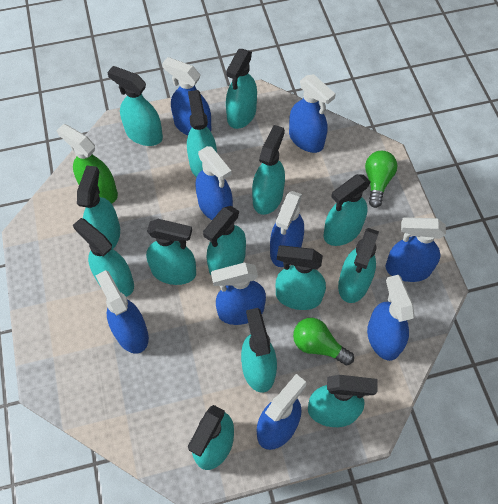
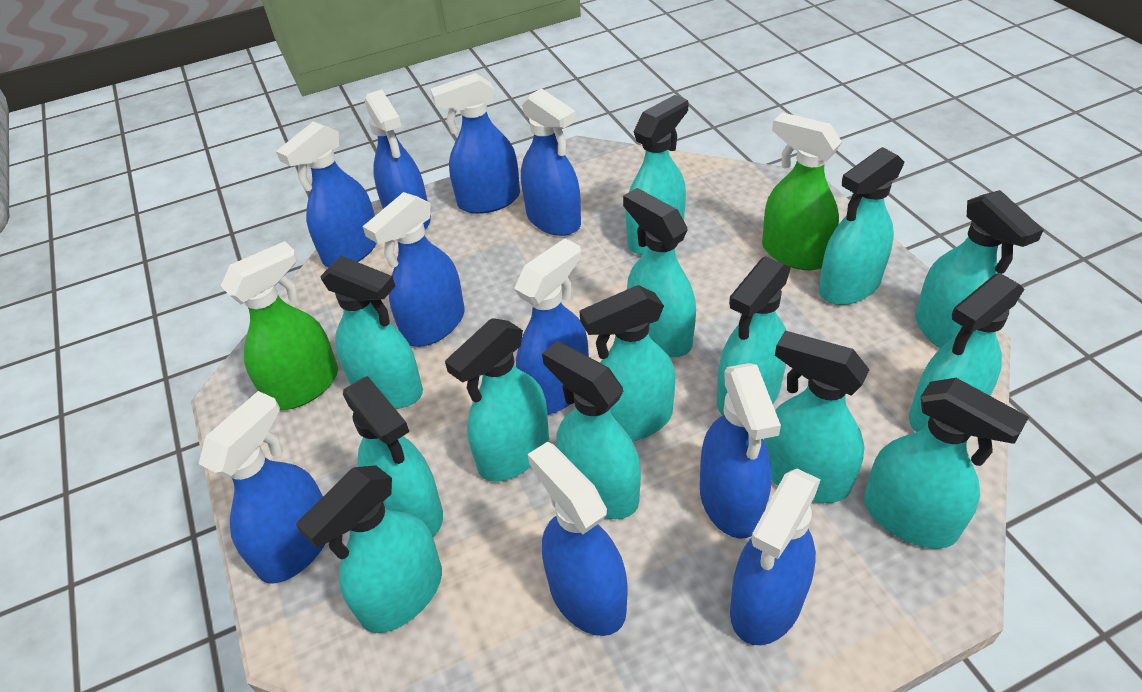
blue spray bottle: [95,270,149,354] [162,57,211,135] [196,146,233,220] [211,263,266,325] [257,374,306,450] [270,191,304,267] [289,74,336,153] [367,275,415,361] [385,217,446,282] = 9 -> [199,391,325,584] [276,121,377,267] [363,192,464,347] [365,89,431,229] [430,73,520,214] [514,238,589,415] [521,88,581,236] [528,442,628,636] [700,363,781,539] [730,469,821,645] = 10
green light bulb: [293,318,354,365] [365,151,397,208] = 2 -> none = 0
green spray bottle: [57,124,118,204] = 1 -> [221,241,338,410] [762,112,842,270] = 2

